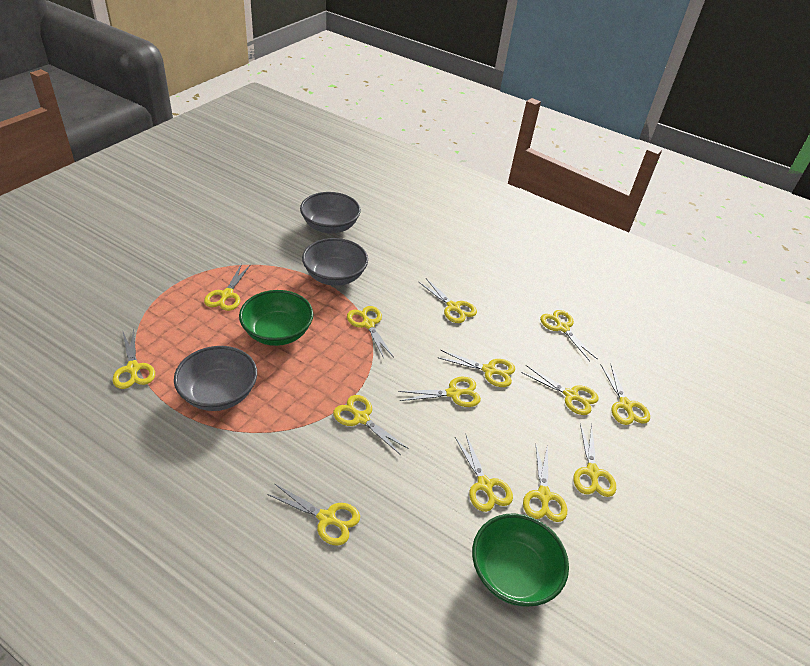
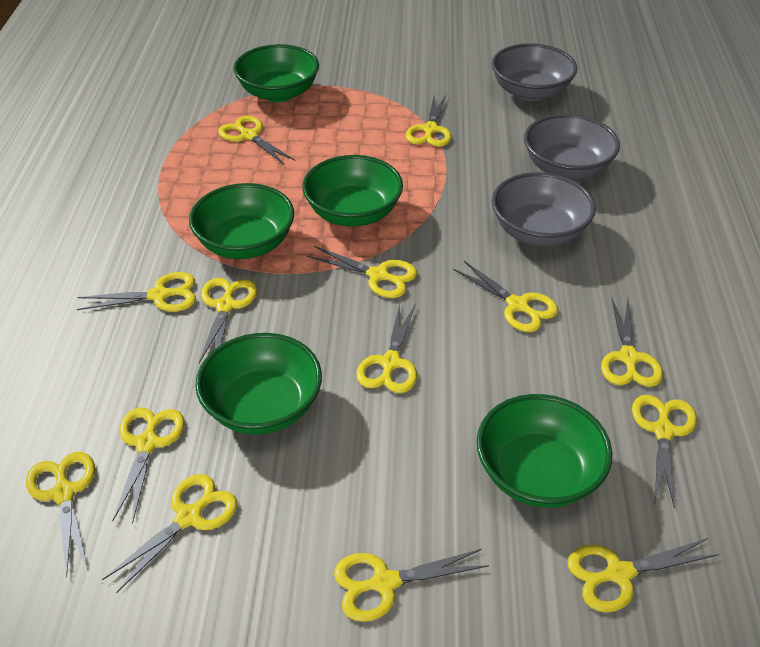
green bowl: [239,290,313,346] [472,513,569,607] = 2 -> [189,183,294,259] [195,333,322,435] [234,44,319,102] [302,155,403,227] [477,394,612,508] = 5

